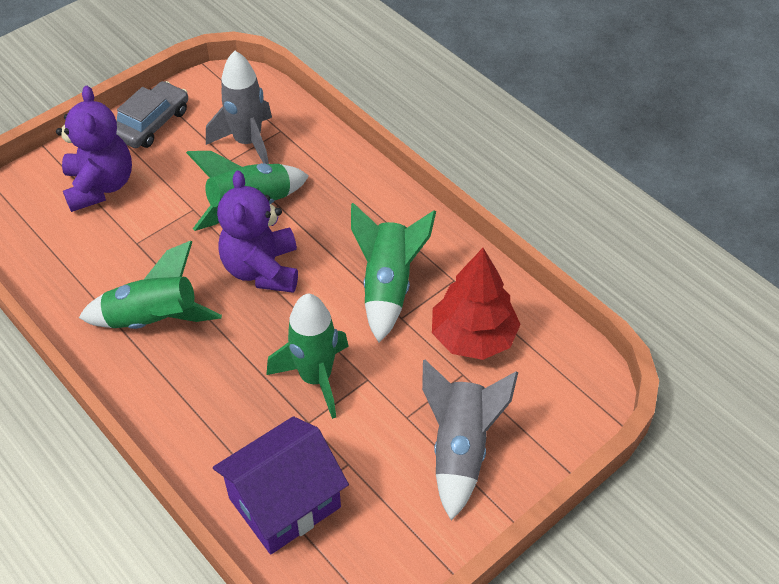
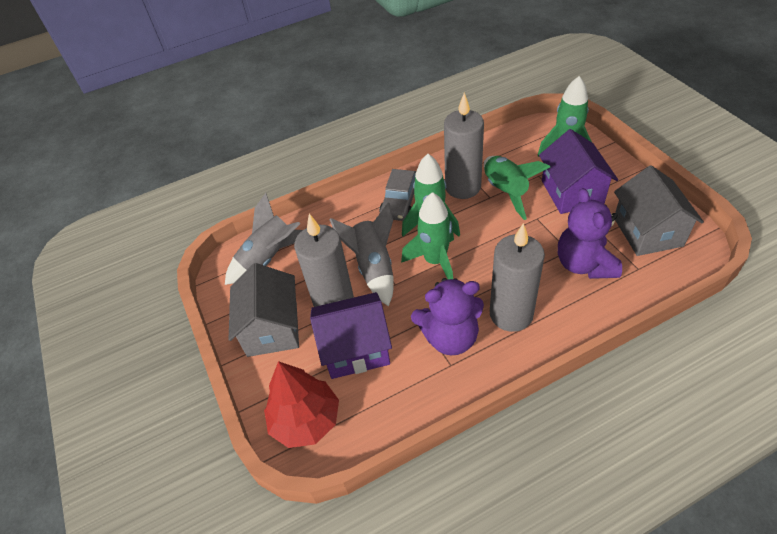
grey candle: none = 0 -> [294,214,354,307] [444,93,484,199] [490,223,545,332] = 3
grey house: none = 0 -> [228,263,299,357] [614,165,704,256] = 2
purple house: [213,416,349,554] = 1 -> [310,292,392,379] [539,129,618,214] = 2

